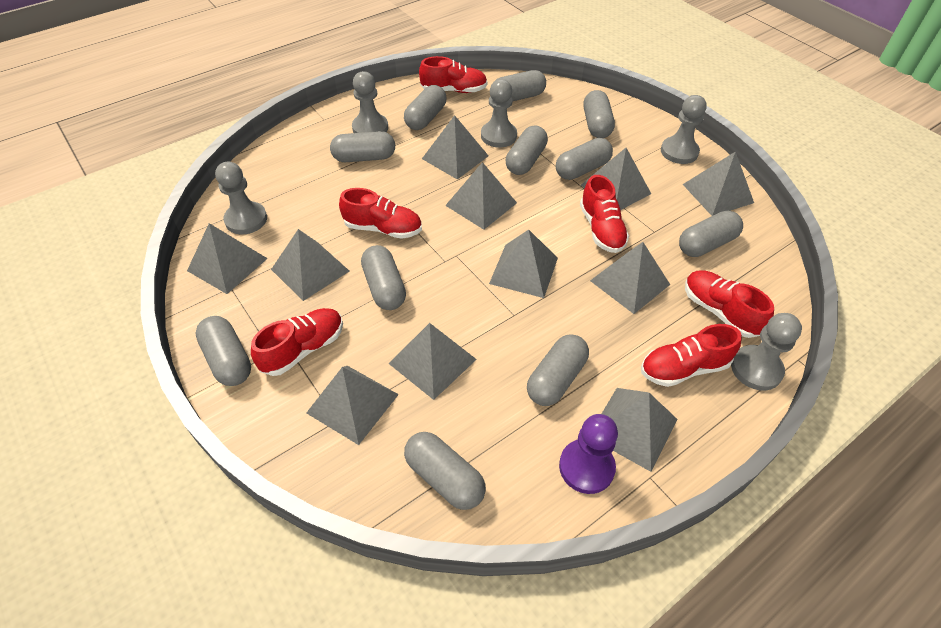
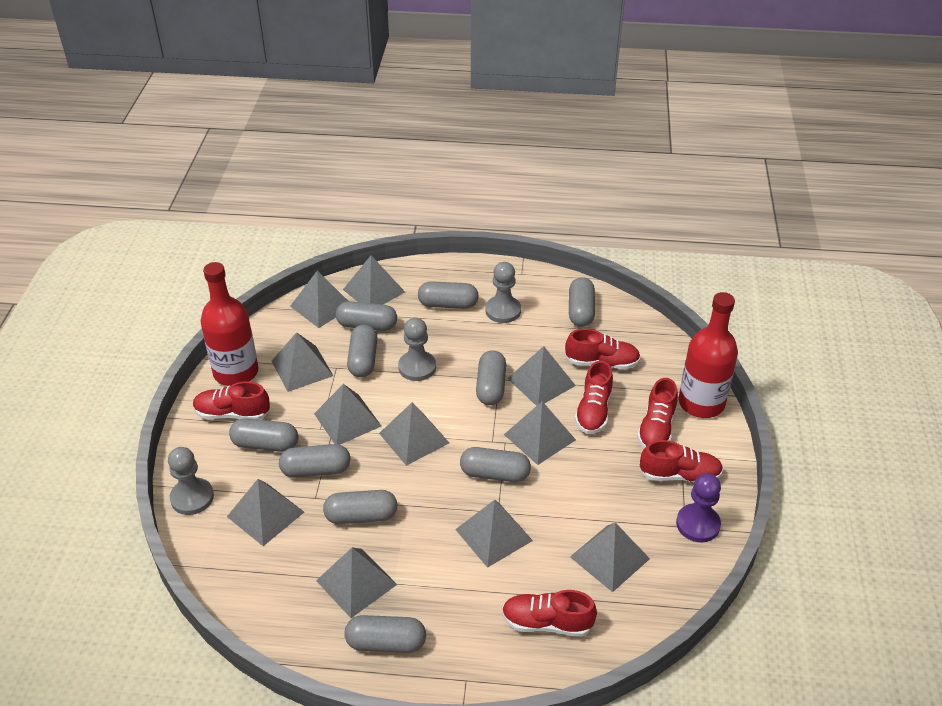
grey capsule: [195,316,251,386] [330,131,395,162] [361,245,406,310] [404,85,447,130] [404,432,486,510] [493,70,546,101] [506,125,548,175] [527,334,589,406] [556,138,613,180] [583,90,615,138] [679,211,743,257] = 11 -> [229,418,298,452] [279,444,350,478] [323,490,398,524] [336,301,397,331] [344,615,426,653] [347,324,377,377] [418,281,479,309] [460,447,531,482] [476,350,506,405] [569,277,595,327] = 10
grey pawn: [215,162,267,234] [352,71,388,133] [481,79,517,148] [661,95,707,164] [731,313,802,391] = 5 -> [168,447,214,515] [398,318,436,381] [485,262,521,323] = 3
red bottle: none = 0 -> [200,262,259,386] [679,292,738,418] = 2

